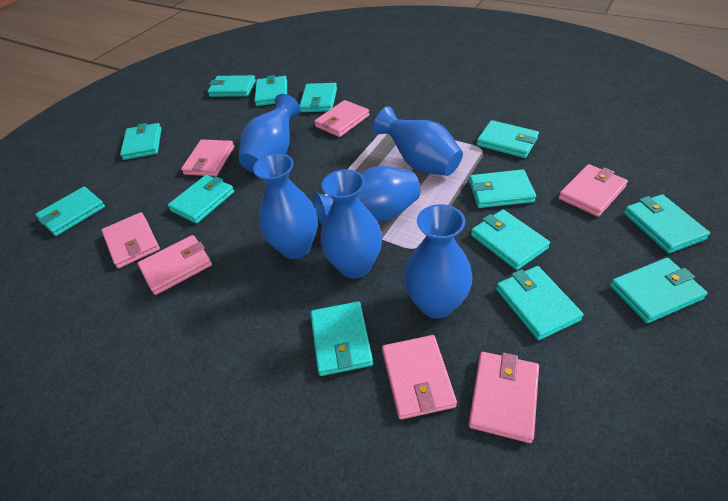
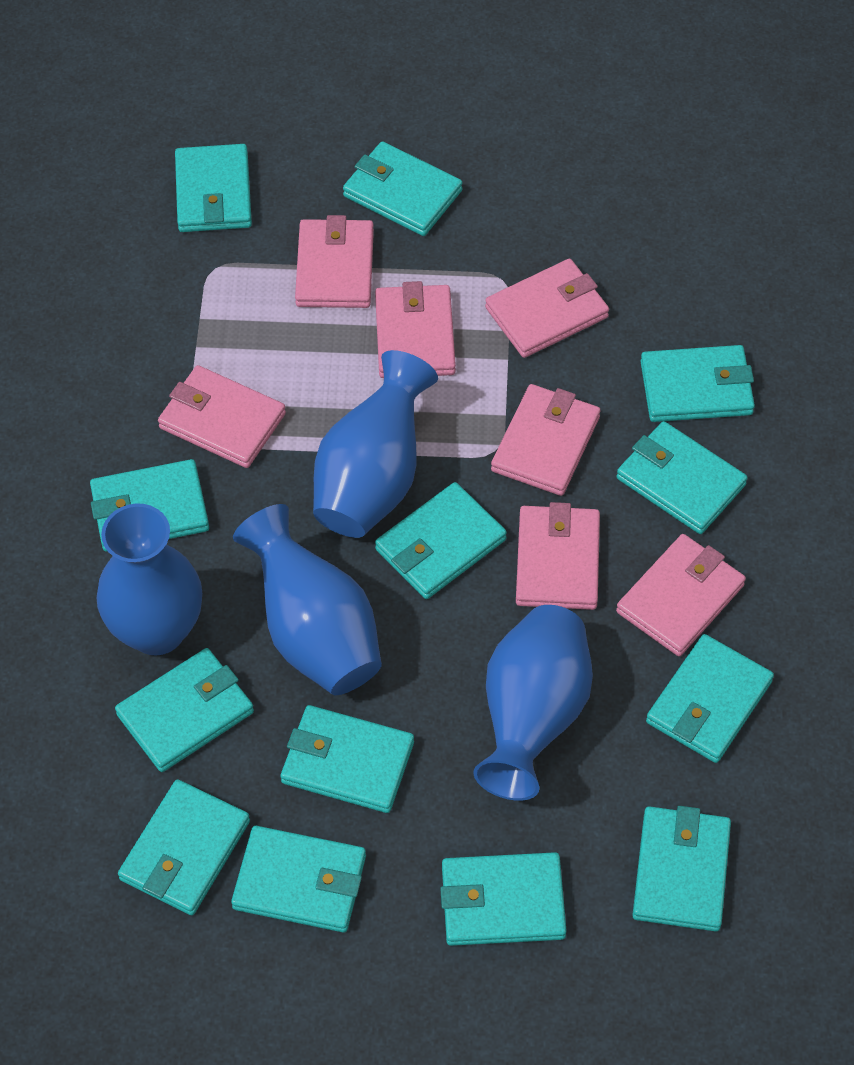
blue vase: [238,94,300,173] [253,153,318,259] [313,166,420,226] [320,169,382,279] [373,106,463,176] [404,204,473,319] = 6 -> [97,503,202,655] [233,504,382,695] [313,350,438,538] [473,605,593,801] = 4

